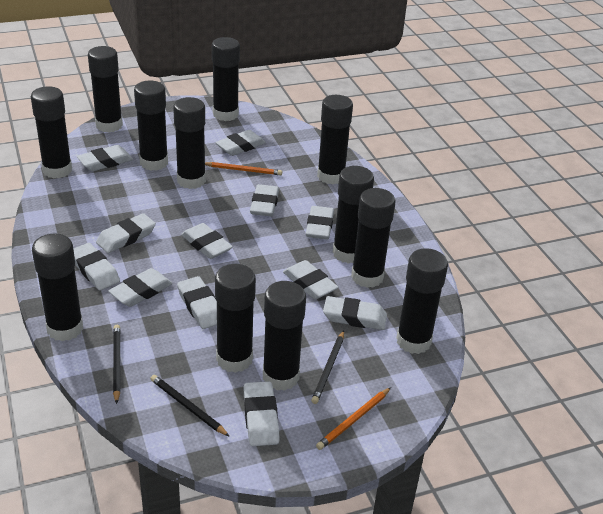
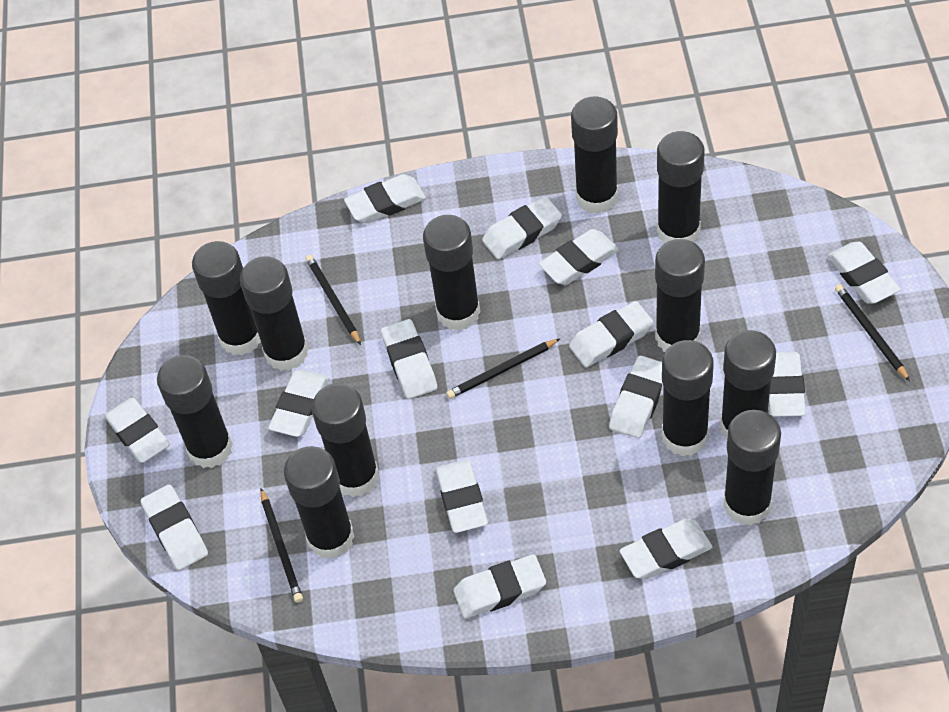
black pencil: [113,325,120,404] [150,375,230,437] [311,330,344,404] = 3 -> [260,488,303,603] [306,255,361,345] [446,338,561,399] [835,284,910,381] = 4
orange pencil: [205,162,282,175] [316,387,391,450] = 2 -> none = 0
white eraser: [73,243,120,290] [77,145,133,171] [96,213,156,253] [108,268,173,307] [177,276,217,329] [181,223,233,259] [215,130,266,156] [243,381,280,446] [250,184,279,216] [283,260,338,299] [306,206,334,239] [323,296,387,330] = 12 -> [104,398,170,463] [141,484,208,570] [268,370,330,437] [344,174,426,224] [381,319,437,399] [436,460,488,533] [453,554,546,618] [482,196,562,259] [539,229,619,285] [569,301,653,367] [609,356,664,438] [620,519,712,579] [768,352,806,417] [827,242,901,304] = 14

